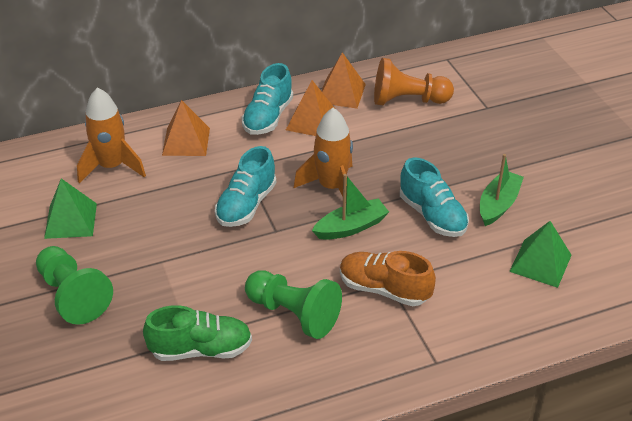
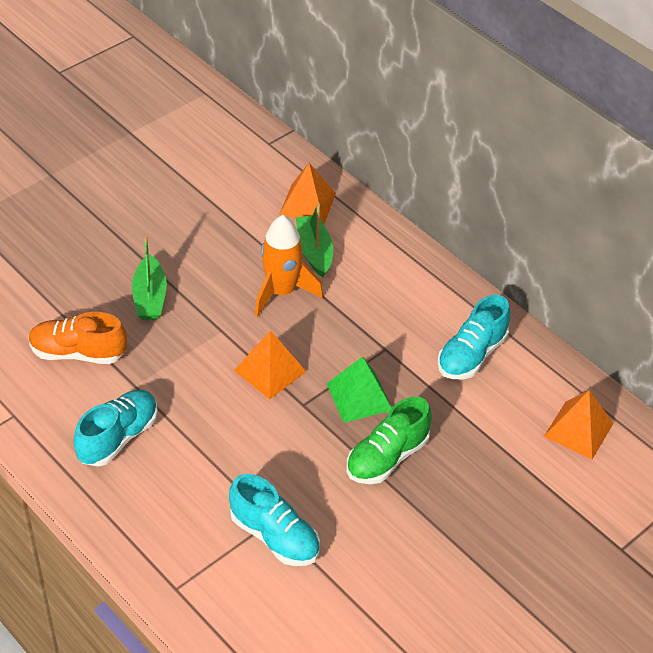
green pawn: [36,246,113,325] [245,270,342,339] = 2 -> none = 0
green pyramid: [44,179,97,239] [509,221,572,288] = 2 -> [327,356,392,423] = 1
orange pawn: [374,58,454,105] = 1 -> none = 0
orange rocket: [77,87,146,183] [294,108,353,197] = 2 -> [255,215,323,317] = 1

